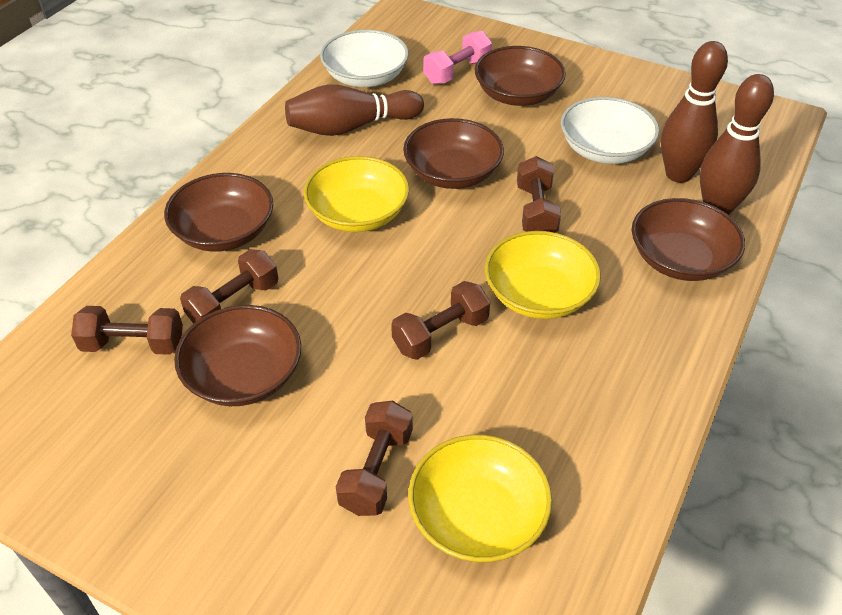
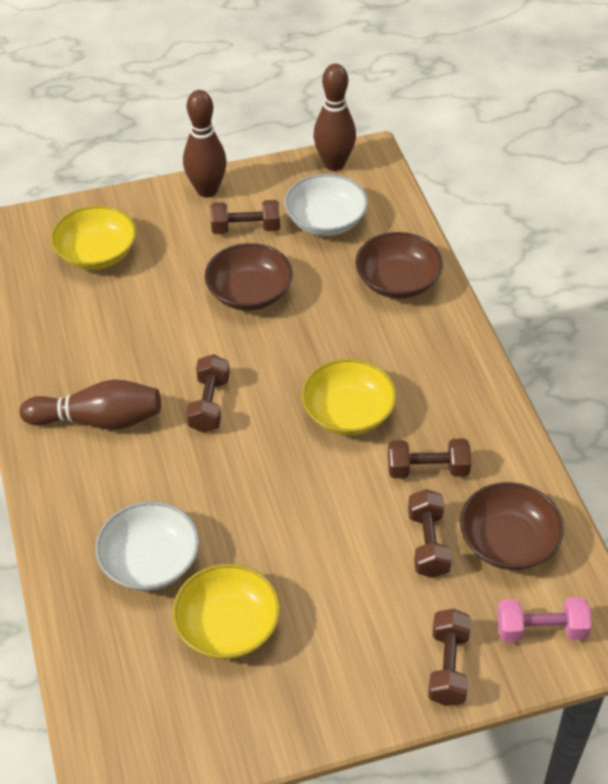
brown bowl: [164,173,273,252] [174,305,301,406] [403,118,504,189] [475,46,566,106] [632,198,745,281] = 5 -> [205,243,293,311] [355,232,443,299] [460,482,564,570] = 3

